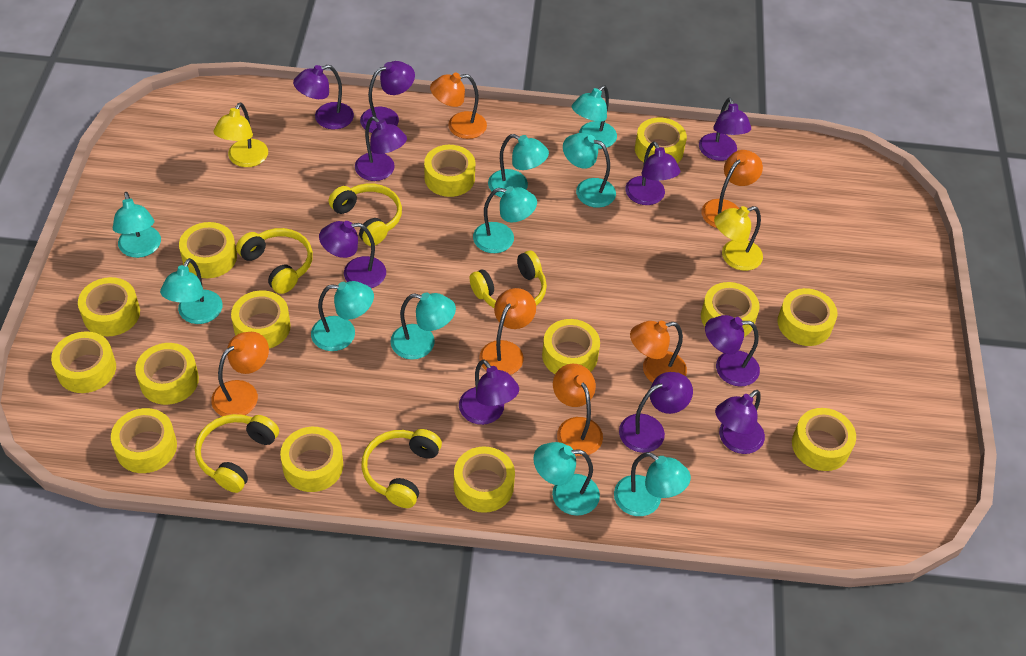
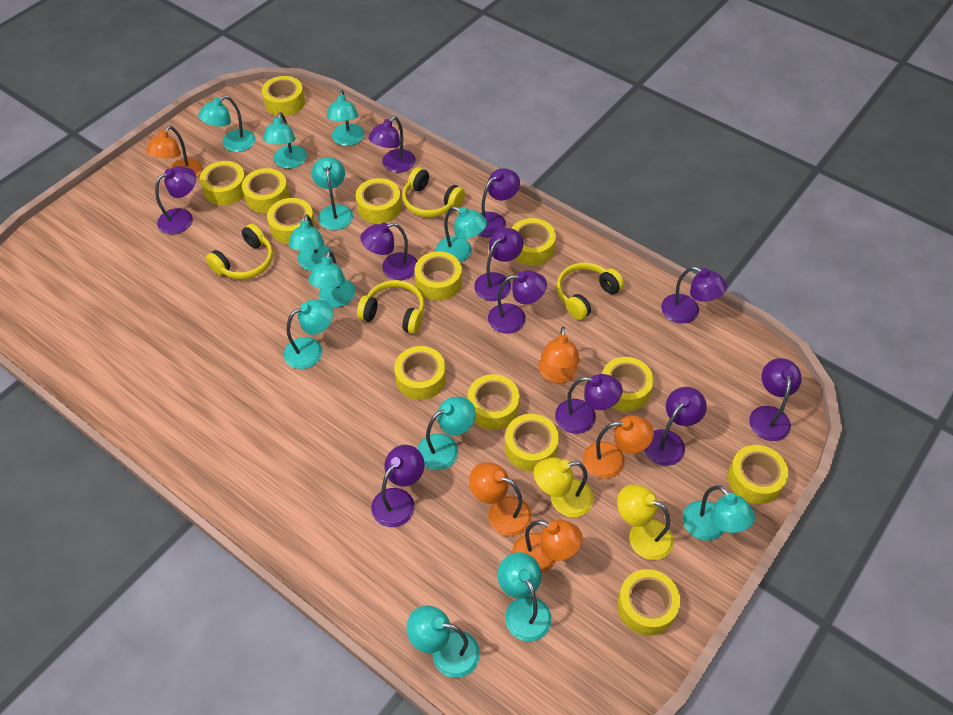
orange lamp: [211,332,269,416] [430,73,487,139] [479,288,536,375] [553,364,603,456] [630,321,687,383] [701,150,763,228] = 6 -> [146,126,202,178] [469,462,532,536] [512,520,583,574] [539,327,580,383] [583,415,654,479] = 5
purple lamp: [293,65,354,129] [319,221,386,288] [355,116,407,181] [360,61,415,133] [459,359,519,425] [619,372,693,453] [625,141,680,205] [699,97,751,161] [705,315,760,386] [715,390,765,454] = 10 -> [155,166,196,234] [360,222,417,280] [368,116,416,172] [371,445,424,527] [474,228,523,301] [478,168,520,238] [488,271,547,334] [555,374,622,434] [644,387,707,466] [661,266,727,324] [749,358,802,441] = 11
turquoise lamp: [113,192,161,258] [160,258,222,324] [311,281,374,351] [390,292,456,360] [473,186,537,253] [488,134,549,197] [533,442,600,516] [563,133,616,208] [572,85,617,149] [614,452,691,516] = 10 -> [198,96,255,152] [263,112,307,168] [284,299,333,369] [288,214,334,271] [308,250,356,307] [311,157,353,230] [326,90,364,146] [406,605,480,678] [417,396,476,470] [436,206,487,262] [497,552,552,642] [683,485,755,541] = 12
yellow headphones: [195,414,279,493] [236,228,313,294] [328,183,402,246] [362,429,442,508] [469,251,547,308] = 5 -> [206,224,273,279] [357,280,424,334] [402,167,465,217] [556,262,624,320] = 4
yellow tape: [51,331,116,393] [78,277,140,336] [111,408,177,473] [135,343,199,405] [179,222,237,278] [231,290,291,348] [280,427,343,492] [424,145,475,197] [454,446,515,513] [542,319,600,374] [635,117,687,163] [701,282,759,337] [778,288,838,346] [792,408,856,471] = 14 -> [200,161,245,206] [242,168,289,213] [262,76,305,116] [267,198,315,244] [356,178,401,224] [394,346,446,400] [414,251,462,301] [467,374,520,430] [505,414,559,471] [511,218,556,266] [602,357,654,411] [617,569,680,636] [727,445,788,504] = 13

